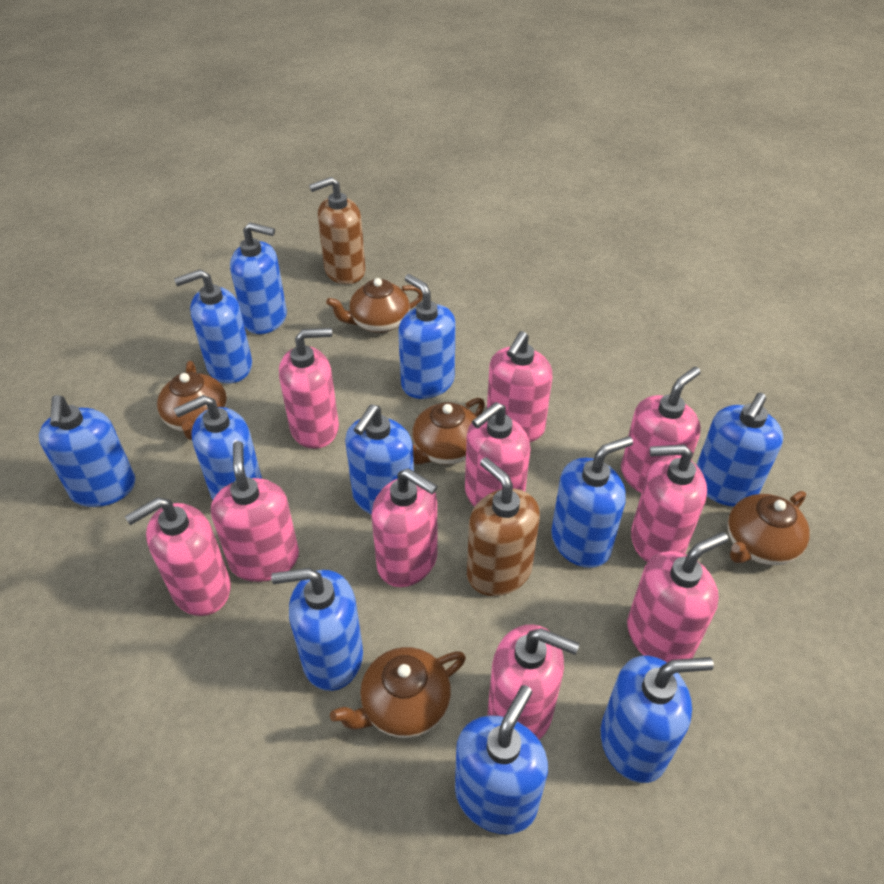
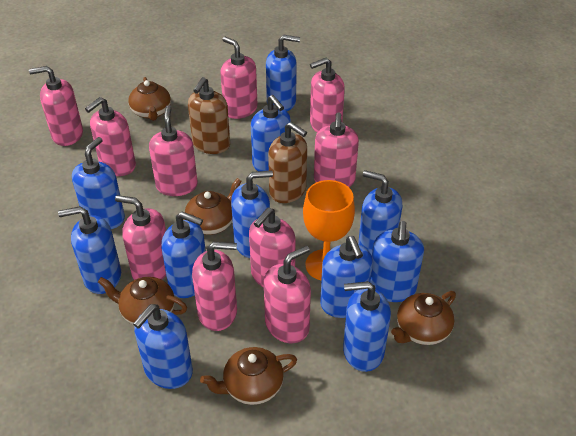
orange goblet: none = 0 -> [303,180,355,280] = 1

